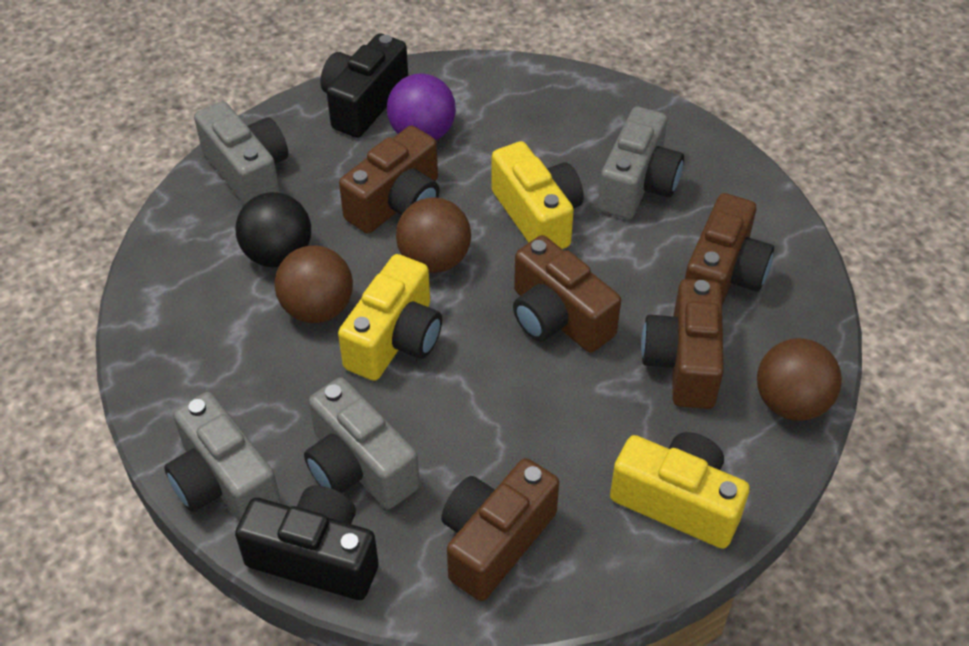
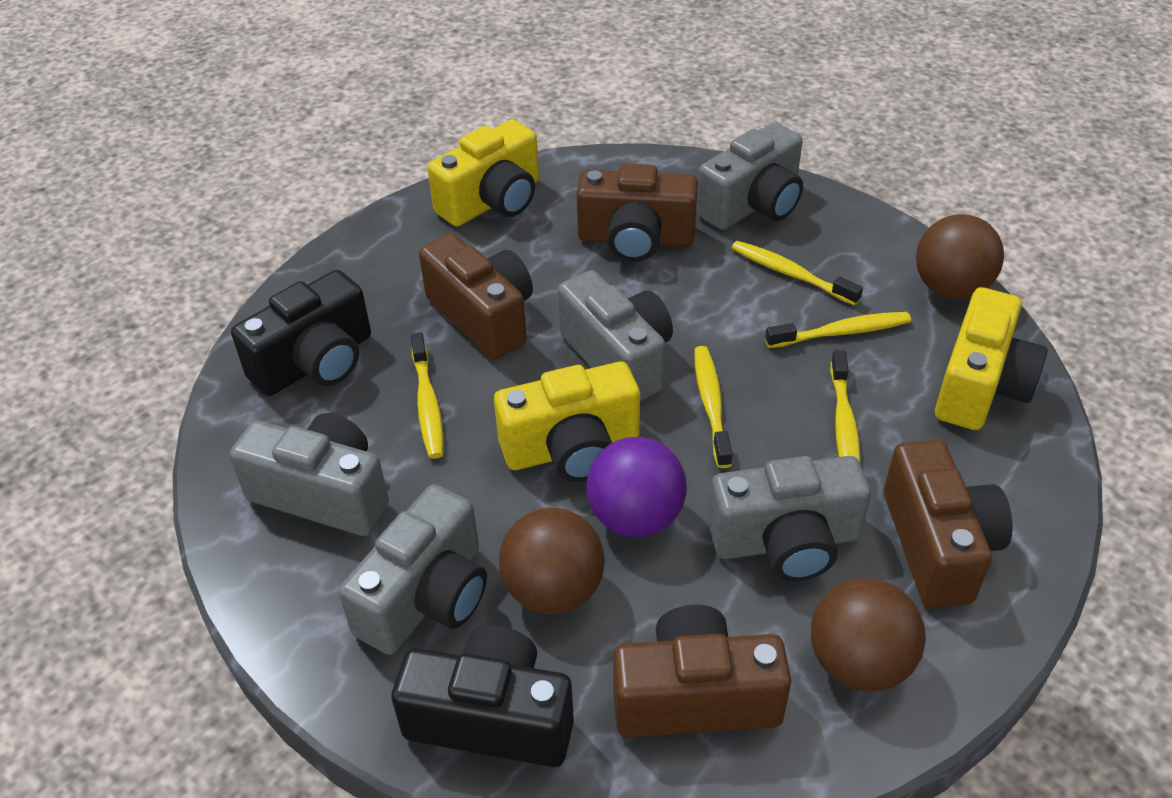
black ball: [235,192,311,267] = 1 -> none = 0
brown camera: [339,126,440,234] [441,458,559,601] [513,235,621,353] [641,279,724,409] [685,193,774,305] = 5 -> [419,234,533,360] [577,164,698,262] [613,605,791,737] [884,440,1013,608] = 4
grey camera: [164,392,281,522] [194,101,288,205] [304,377,420,509] [598,106,684,219] = 4 -> [230,413,389,536] [339,484,487,655] [557,270,673,401] [696,122,803,230] [708,456,871,581] = 5
yellow toothbrush: none = 0 -> [410,333,443,459] [694,346,732,468] [732,241,863,306] [765,312,911,348] [830,350,861,465] = 5

